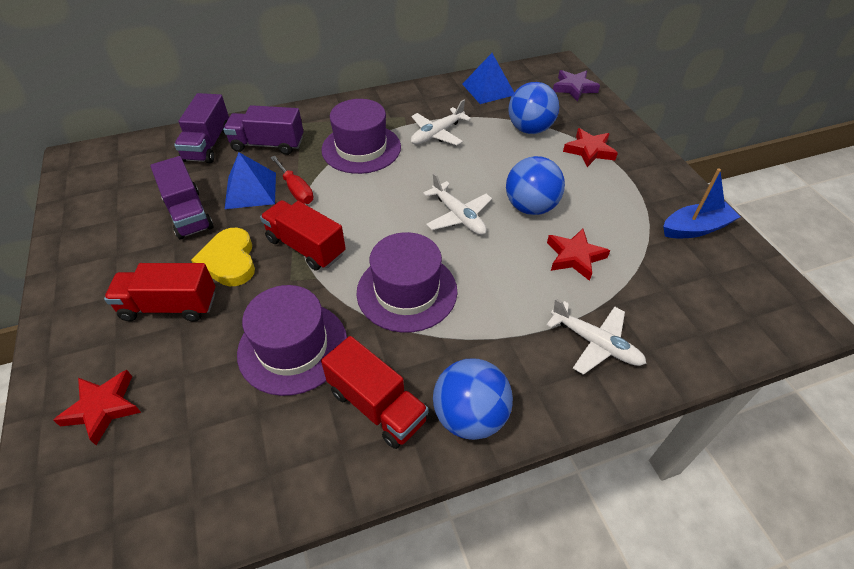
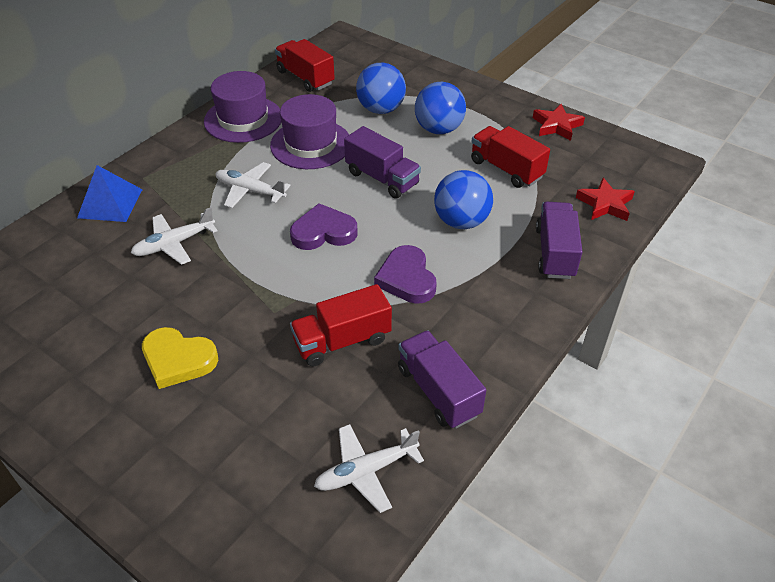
blue boat: [663,168,740,238] = 1 -> none = 0
blue pyramid: [225,152,276,209] [462,53,514,104] = 2 -> [77,165,143,222] = 1
purple hat: [237,285,347,396] [321,99,401,174] [356,232,457,333] = 3 -> [204,71,281,143] [270,94,349,169] = 2
purple heart: none = 0 -> [290,203,358,250] [374,245,437,304] = 2
purple star: [553,70,600,102] = 1 -> none = 0
red screwdriver: [270,156,314,204] = 1 -> none = 0
red star: [53,370,141,445] [547,228,610,281] [563,128,618,167] = 3 -> [533,104,585,141] [576,178,635,221] = 2

